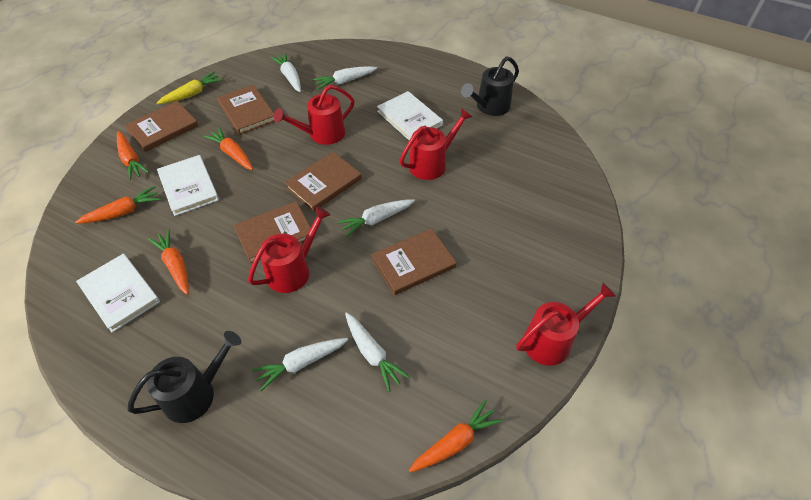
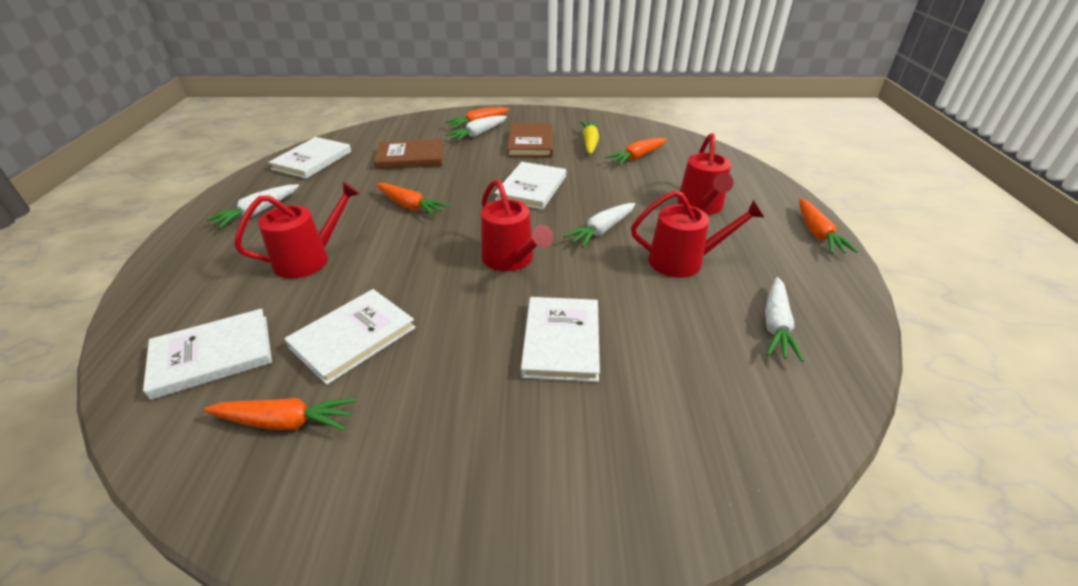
black watering can: [128,331,241,423] [461,56,519,116] = 2 -> none = 0
brown book: [125,101,199,152] [217,85,275,135] [234,201,315,264] [285,152,362,212] [371,228,456,295] = 5 -> [374,139,444,169] [507,124,553,157] = 2
white book: [76,254,160,333] [157,155,219,216] [377,91,443,140] = 3 -> [143,309,272,400] [268,137,351,179] [284,289,416,385] [495,162,566,210] [521,297,600,382] = 5
white carrot: [252,338,348,391] [270,53,301,92] [312,66,377,90] [337,199,415,237] [345,312,410,392] = 5 -> [206,184,299,229] [445,115,507,141] [563,203,635,248] [765,277,804,362] = 4

